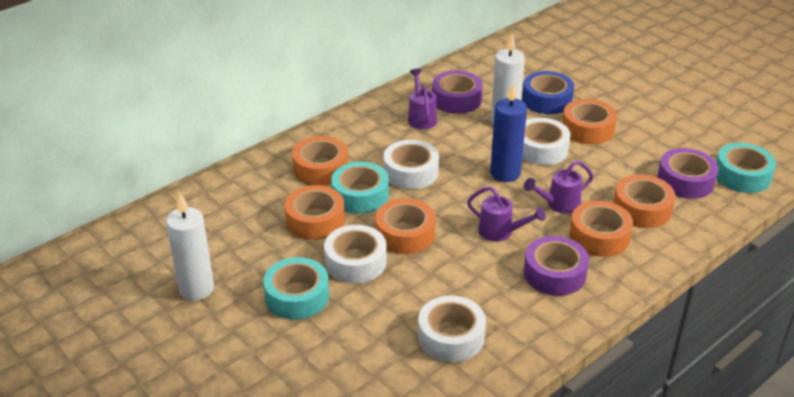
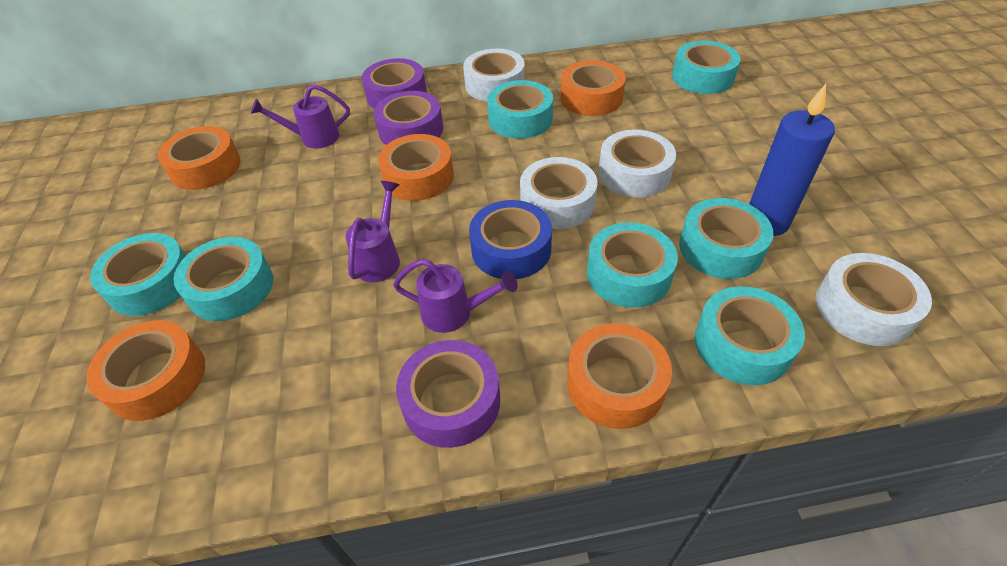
orange tape: [285,185,345,240] [292,136,348,186] [375,198,436,254] [562,99,617,145] [569,201,633,257] [613,175,675,228] = 6 -> [86,320,205,421] [158,126,240,190] [378,134,454,201] [560,60,626,116] [567,323,672,429] = 5
turquoise tape: [263,257,329,319] [331,162,389,214] [716,143,776,193] = 3 -> [90,233,186,316] [173,237,273,321] [487,80,553,139] [587,222,678,308] [672,41,741,94] [679,198,773,279] [695,286,805,385] = 7
white candle: [166,193,214,301] [491,34,525,125] = 2 -> none = 0

